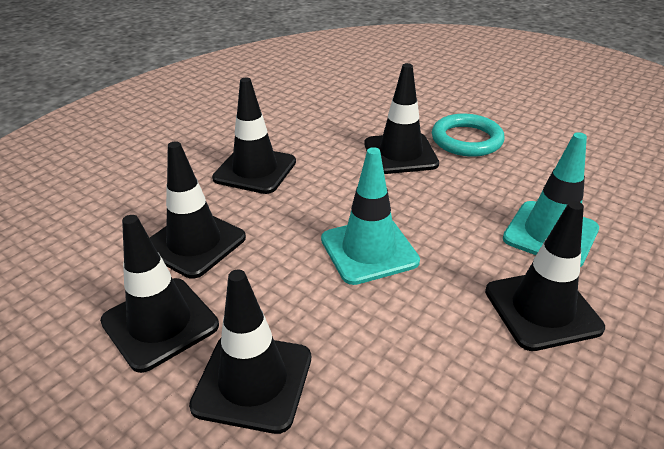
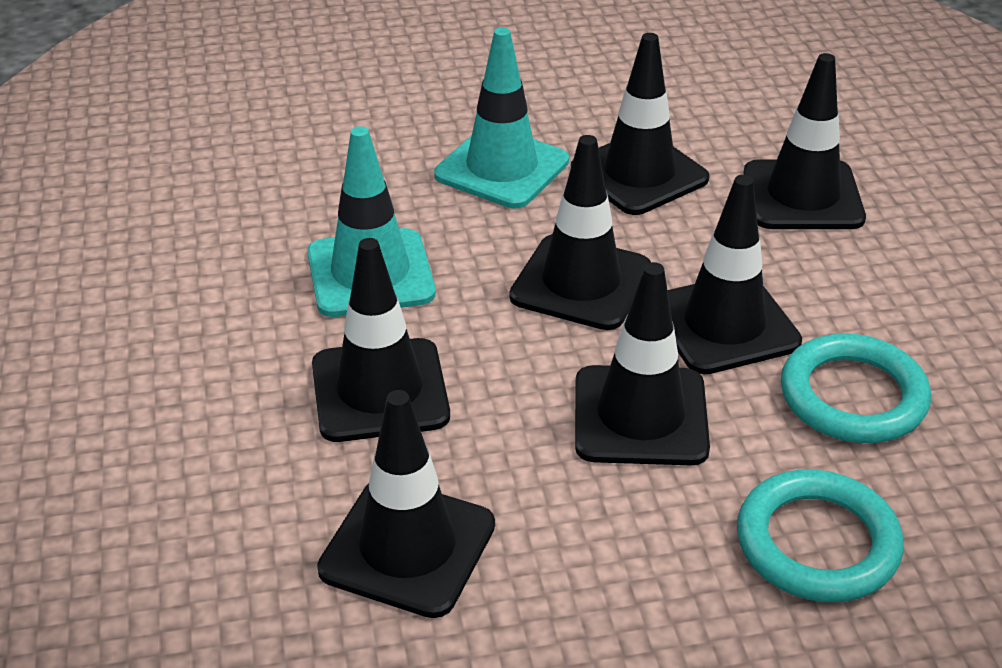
black traffic cone: [100,215,219,373] [150,141,246,279] [189,269,311,434] [212,78,296,194] [364,63,439,174] [485,201,605,351] = 6 -> [312,238,450,442] [317,390,495,618] [509,135,651,330] [571,33,710,215] [575,262,710,465] [668,175,802,374] [743,53,866,229] = 7
turquoise ring: [432,114,505,157] = 1 -> [737,469,904,602] [781,333,931,443] = 2

